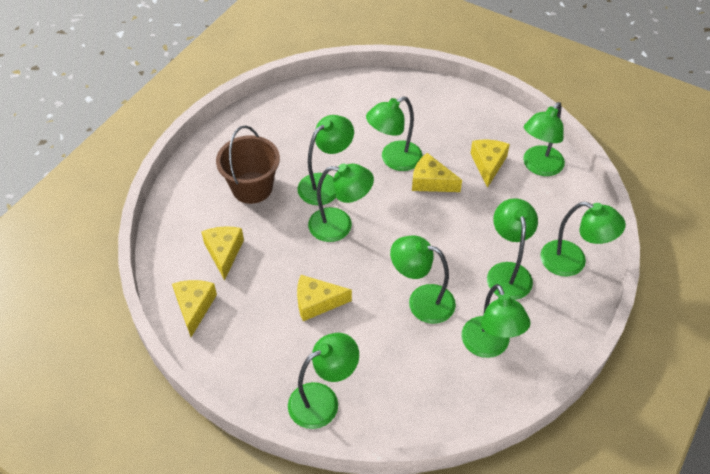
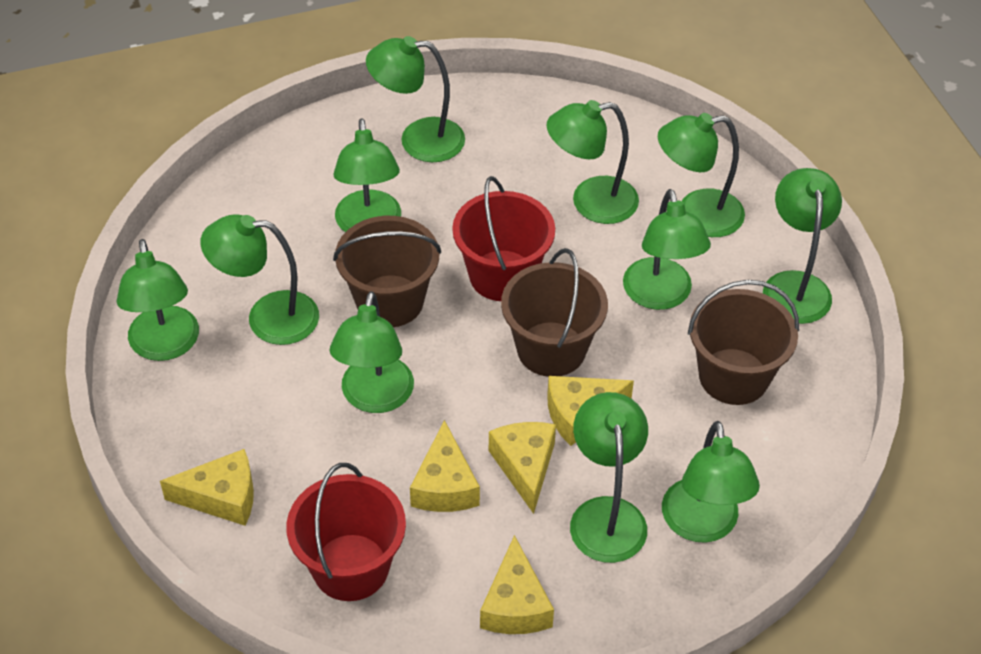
brown bucket: [216,126,280,204] = 1 -> [333,216,441,327] [501,248,608,377] [688,280,799,405] = 3
green lamp: [288,333,359,429] [297,115,354,205] [308,164,374,242] [366,96,423,171] [390,235,456,324] [462,284,531,358] [487,198,538,300] [523,102,565,176] [540,202,626,277] = 9 -> [117,239,199,361] [200,214,319,345] [330,291,414,413] [333,118,401,232] [366,36,465,162] [546,100,639,224] [570,392,648,563] [623,189,711,310] [658,113,745,237] [662,421,760,543] [763,168,842,324] = 11
red bucket: none = 0 -> [286,463,406,601] [452,176,555,301] = 2

